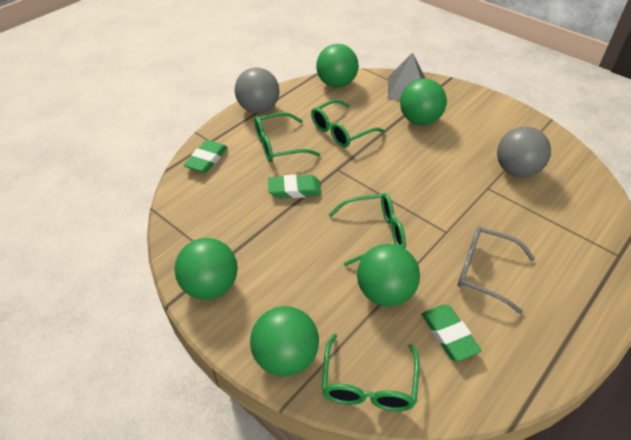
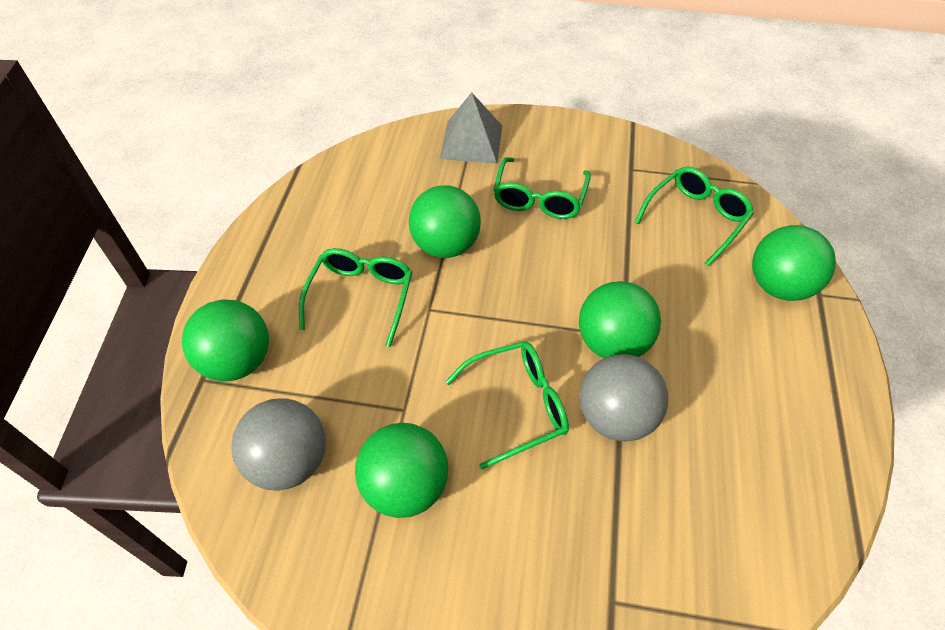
green eraser: [184,140,228,173] [268,175,322,198] [421,305,482,361] = 3 -> none = 0
grey glasses: [458,227,535,314] = 1 -> none = 0

